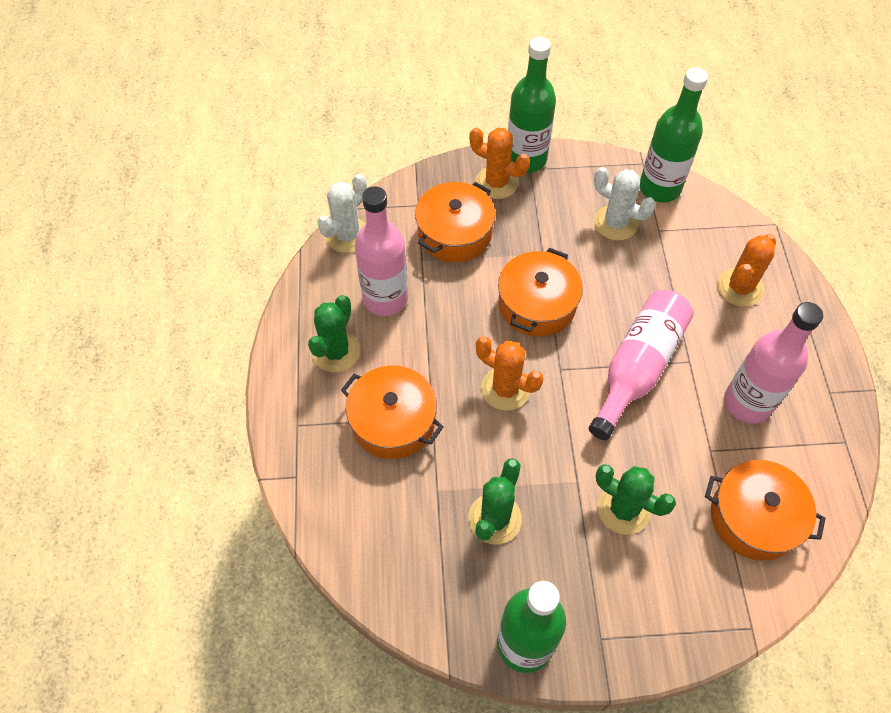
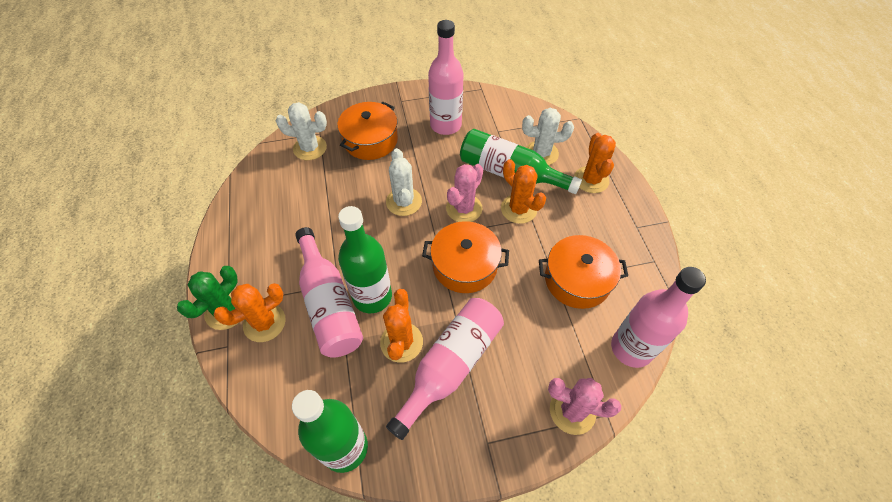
green cactus: [308,295,360,372] [468,458,522,545] [595,464,676,535] = 3 -> [177,266,238,330] = 1
orange cactus: [469,128,530,199] [476,336,543,411] [717,234,776,307] = 3 -> [214,283,286,342] [380,289,423,363] [501,159,546,224] [574,133,616,193] = 4
orange pot: [341,365,444,459] [415,182,495,262] [498,248,583,337] [705,460,826,561] = 4 -> [337,102,398,160] [422,221,509,293] [539,235,628,309] = 3
pink bottle: [355,186,408,316] [589,290,694,440] [724,302,823,424] = 3 -> [295,227,363,358] [386,298,504,440] [428,20,463,135] [611,267,706,368] = 4
pink cactus: none = 0 -> [446,164,483,222] [548,378,621,435] = 2
white cactus: [317,174,367,253] [594,167,656,241] = 2 -> [276,102,327,160] [386,148,422,216] [522,108,574,165] = 3

